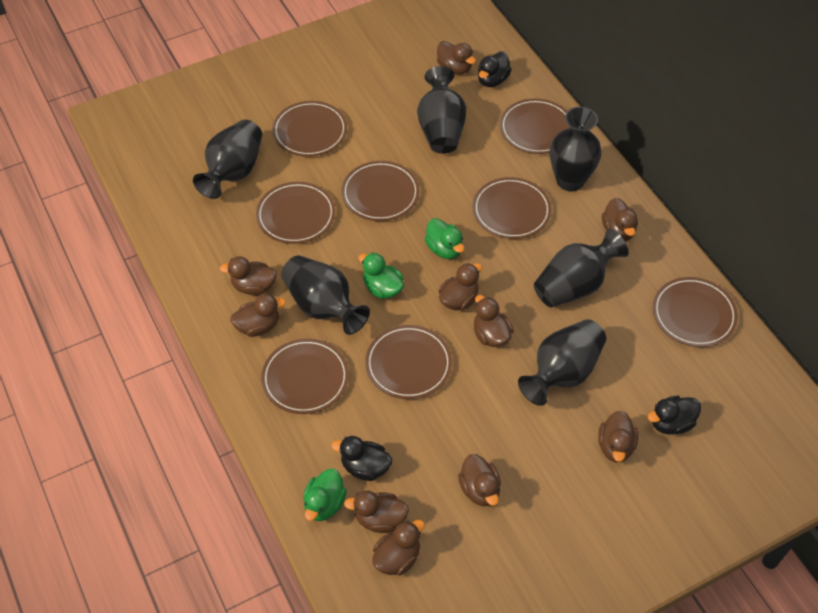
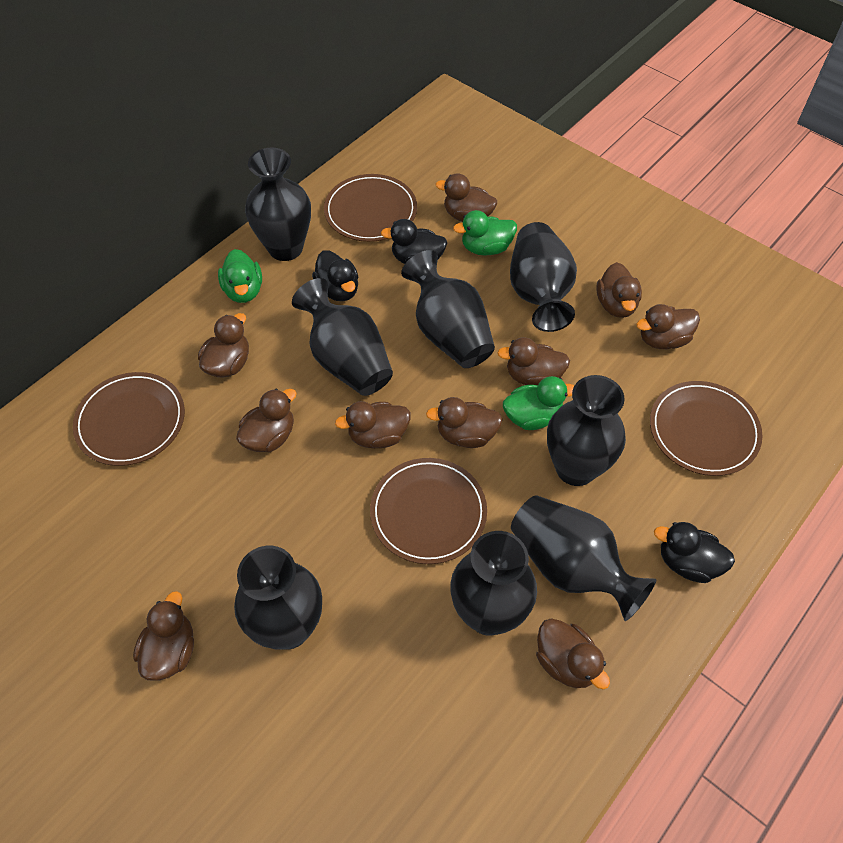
black vase: [193,120,262,199] [281,255,370,335] [417,66,466,154] [518,319,606,406] [534,229,629,307] [550,107,602,191] = 6 -> [234,546,322,650] [245,148,311,261] [292,278,393,396] [401,250,495,368] [450,531,537,636] [510,222,577,332] [511,495,656,621] [547,375,626,486] = 8
brown plate: [256,182,335,244] [261,339,349,414] [272,101,347,157] [341,161,419,221] [365,325,452,399] [473,177,552,239] [500,98,570,154] [653,277,738,347] = 8 -> [73,372,185,466] [324,174,417,242] [370,458,487,564] [650,381,763,476] = 4

